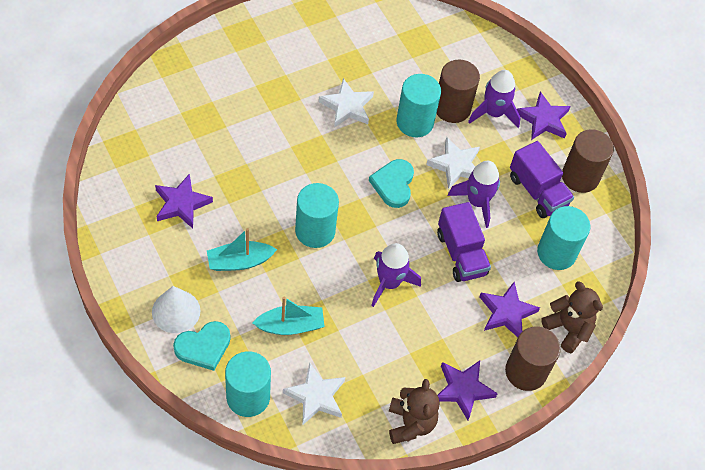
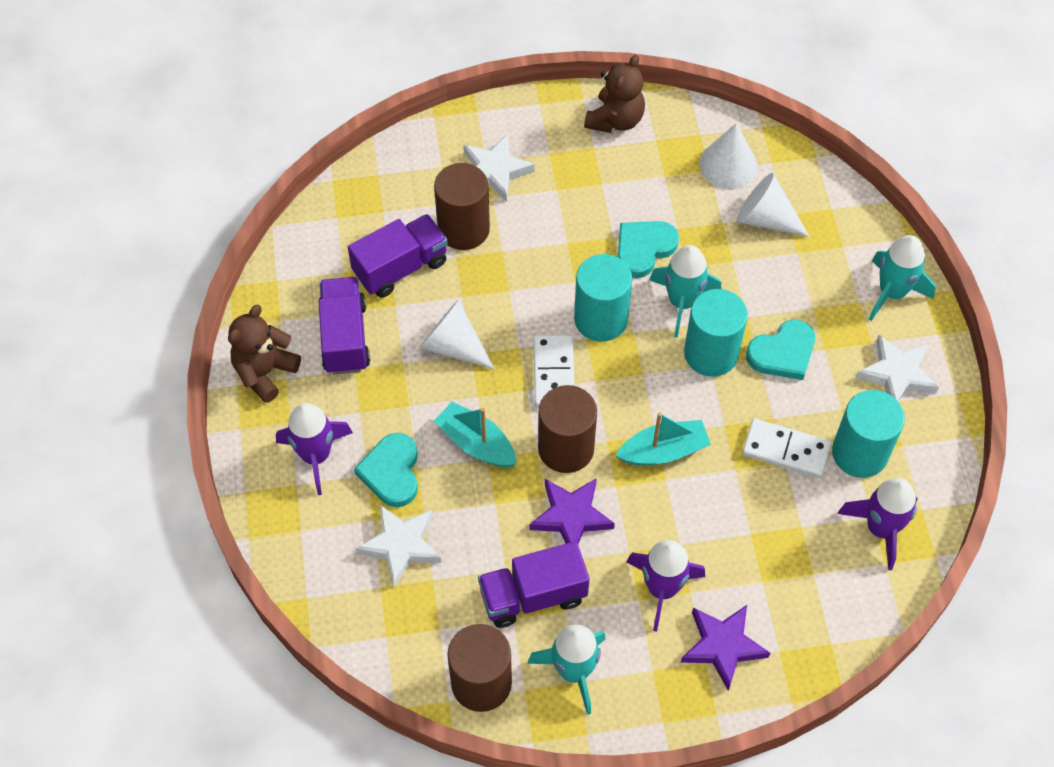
purple star: [155,174,213,229] [437,361,498,420] [479,282,540,337] [517,91,571,140] = 4 -> [529,478,615,544] [681,605,770,691] = 2
purple truck: [437,202,491,282] [510,141,574,218] = 2 -> [318,277,370,374] [348,214,448,298] [478,541,589,628] = 3
turquoise cylinder: [225,351,271,417] [295,183,339,248] [396,74,441,137] [537,206,590,270] = 4 -> [574,254,632,342] [684,289,748,377] [832,390,905,478] = 3
turquoise heart: [173,321,231,371] [369,159,414,208] = 2 -> [354,433,418,507] [618,221,679,278] [746,319,815,380] = 3
turquoise rocket: none = 0 -> [528,624,606,715] [650,245,721,338] [869,235,936,321] = 3
white cone: [152,286,201,333] = 1 -> [419,300,495,369] [699,124,757,189] [737,173,810,237] = 3
white domino: none = 0 -> [534,335,575,408] [742,418,831,478] = 2

